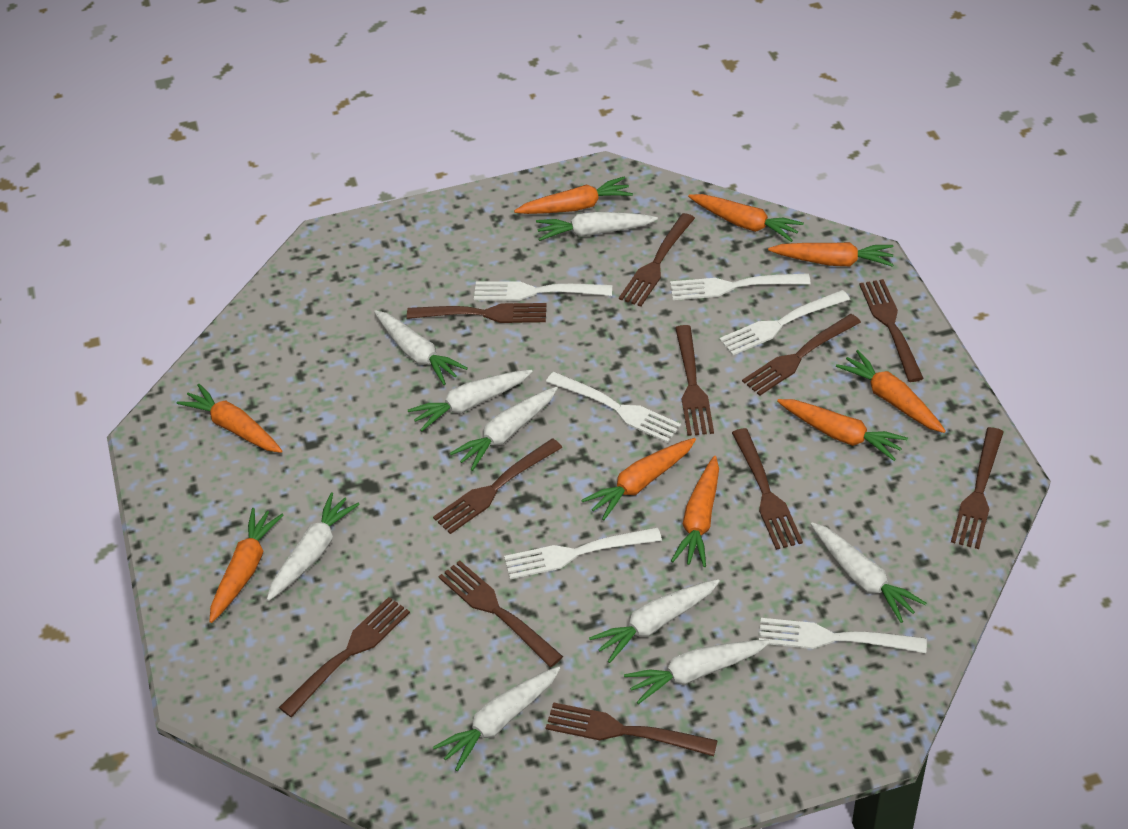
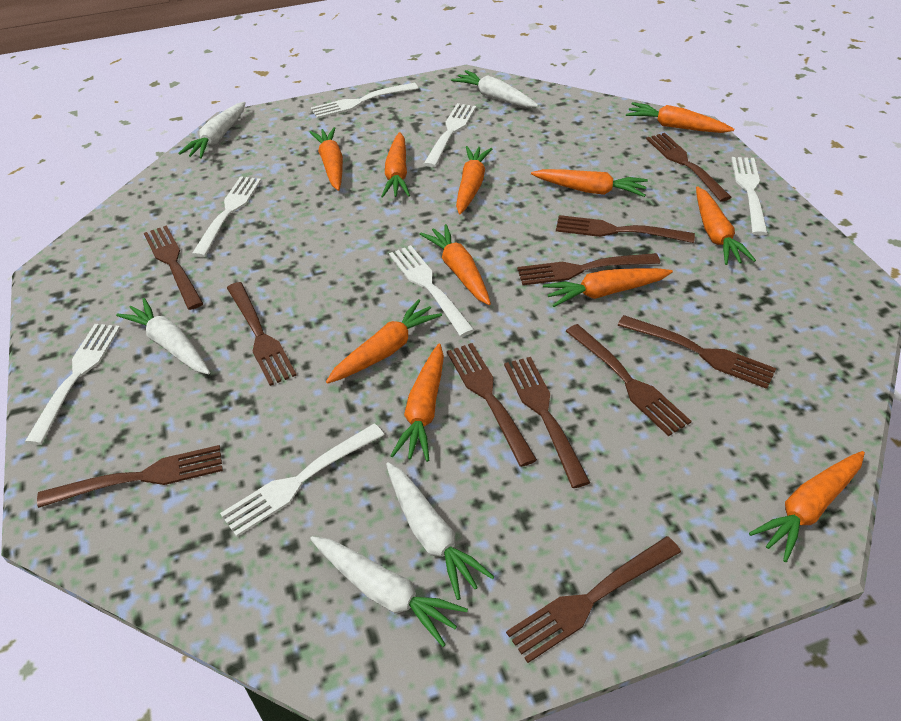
orange carrot: [177,384,282,453] [209,508,284,623] [514,177,633,214] [581,438,696,520] [671,456,719,567] [688,194,804,242] [768,242,894,267] [777,399,908,461] [836,350,946,433] = 9 -> [310,127,343,191] [326,299,442,384] [381,132,410,198] [390,344,444,462] [420,224,491,305] [456,146,492,214] [531,169,648,197] [543,268,673,307] [626,102,734,133] [696,186,756,265] [749,451,865,562] = 11
white carrot: [267,492,360,601] [374,310,468,385] [408,370,533,431] [433,666,560,771] [450,387,557,471] [536,212,658,241] [589,579,720,663] [624,640,770,704] [811,522,926,623] = 9 -> [116,298,210,374] [178,101,246,159] [310,536,468,647] [386,462,495,600] [451,70,539,108] = 5
white fork: [474,281,612,301] [504,527,662,579] [546,372,681,443] [670,273,810,300] [719,290,850,356] [759,618,927,653] = 6 -> [25,324,120,445] [192,176,261,257] [220,423,384,537] [311,83,419,119] [389,245,475,337] [424,103,476,167] [731,157,768,235] = 7

